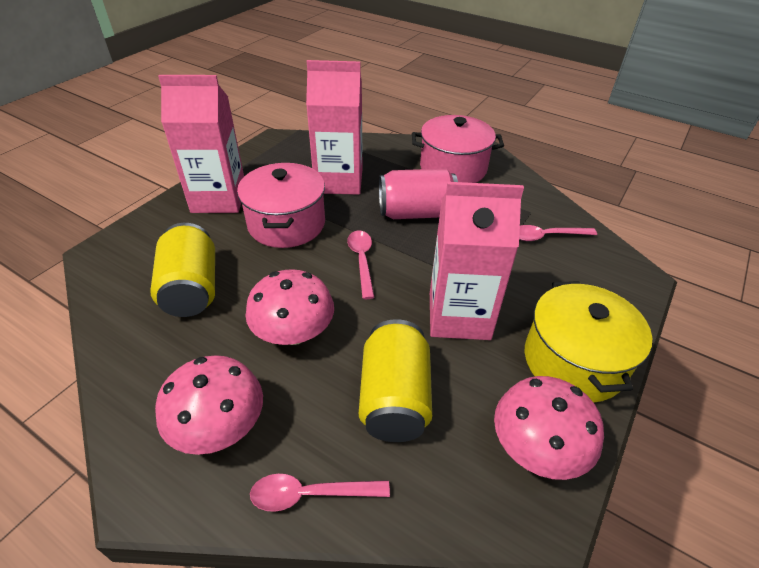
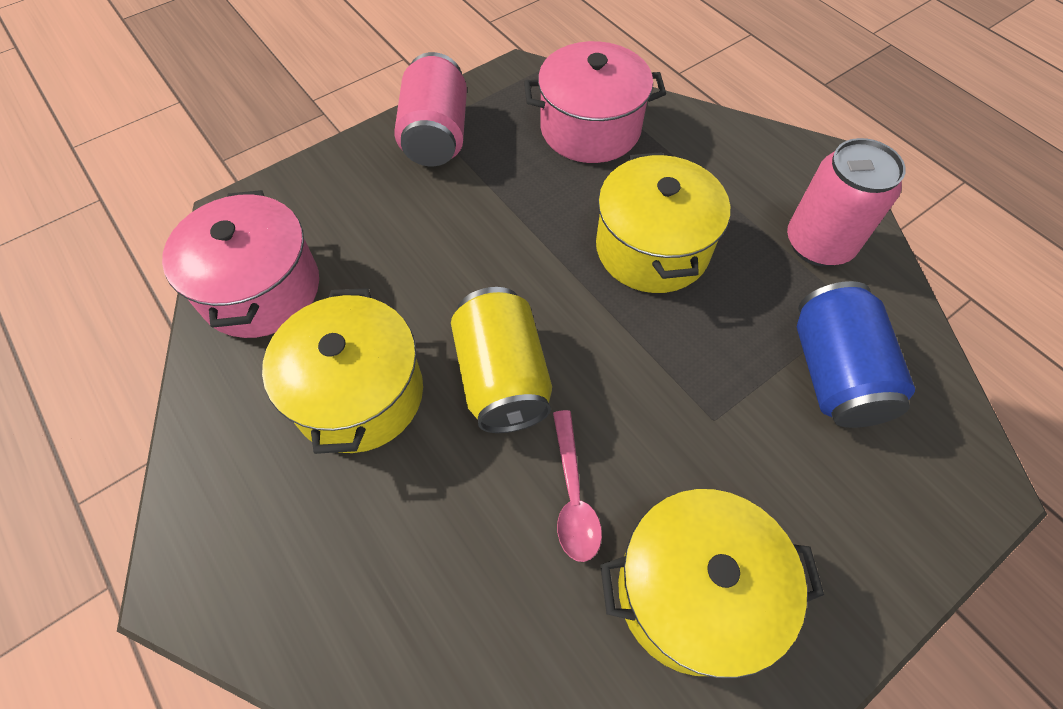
blue can: none = 0 -> [797,281,915,428] = 1
pink can: [379,169,458,219] = 1 -> [394,52,467,166] [787,138,906,267] = 2
pink carton: [158,75,244,213] [306,60,362,195] [430,182,524,340] = 3 -> none = 0
pink mushroom: [155,355,263,455] [245,269,334,345] [494,376,604,480] = 3 -> none = 0
pink spoon: [250,474,390,512] [347,230,375,299] [519,225,597,241] = 3 -> [553,410,602,562] = 1
yellow can: [150,223,215,317] [359,319,432,442] = 2 -> [451,287,552,433] = 1
yellow pot: [525,281,652,403] = 1 -> [262,288,423,454] [596,152,730,293] [600,489,824,678] = 3

